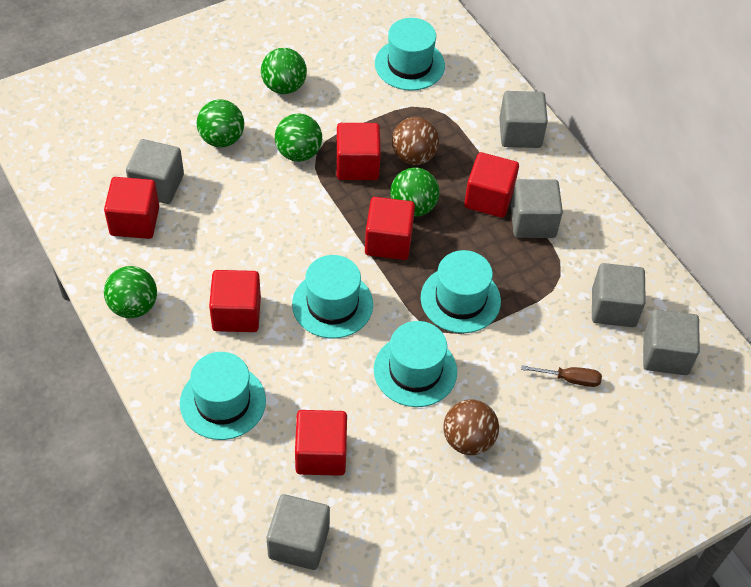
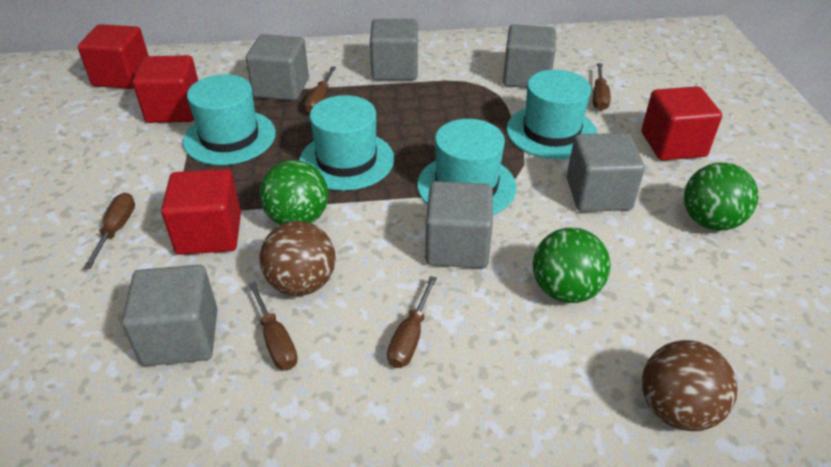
brown screwdriver: [521,365,602,387] = 1 -> [83,193,135,269] [248,282,298,370] [304,66,336,113] [387,276,437,368] [593,63,611,111] = 5
green ball: [104,266,157,318] [197,99,244,147] [261,48,307,94] [275,114,322,162] [390,168,439,217] = 5 -> [259,160,328,225] [533,227,611,303] [684,162,758,231] = 3
red cube: [104,177,159,239] [209,270,261,332] [295,410,347,476] [336,123,381,180] [365,197,415,260] [464,152,519,218] = 6 -> [78,24,149,89] [133,55,198,123] [161,169,241,255] [641,86,722,161] = 4
turquoise hat: [180,352,266,440] [292,255,373,338] [374,321,457,407] [375,18,445,91] [421,250,501,333] = 5 -> [183,74,276,165] [299,95,394,191] [417,119,517,215] [507,69,598,159] = 4

